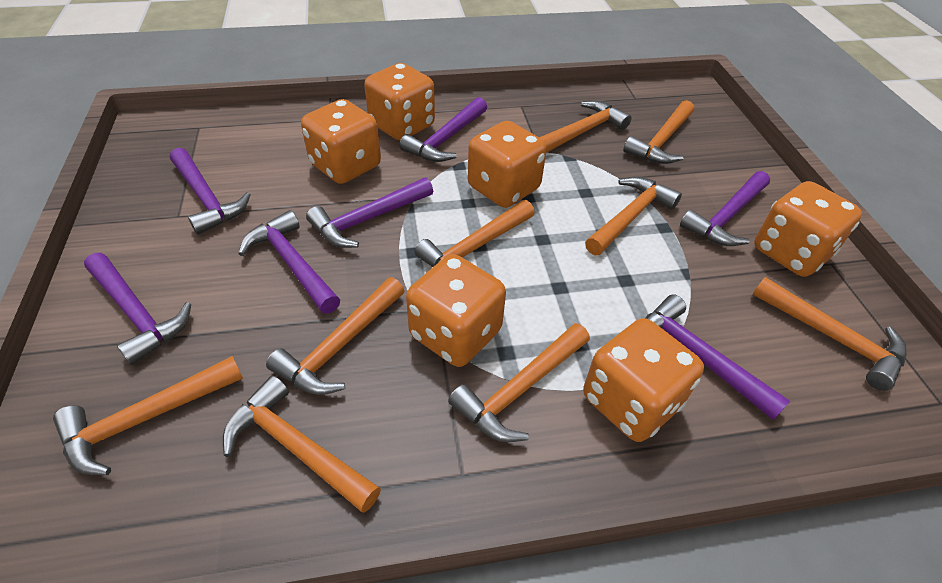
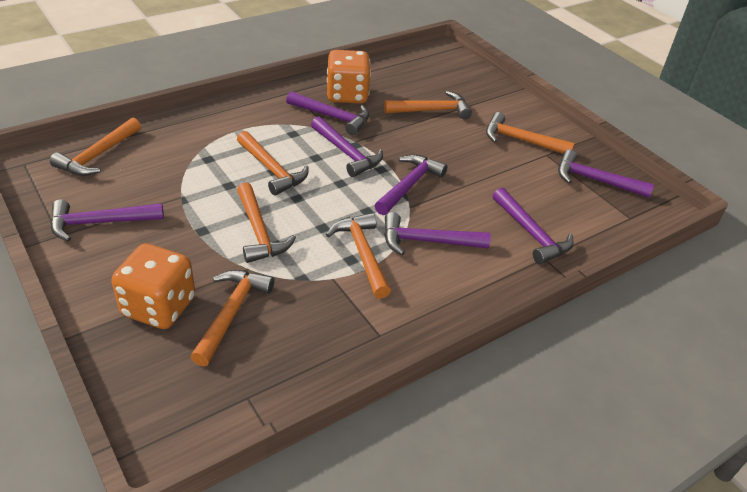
orange dice: [301,99,381,184] [364,63,435,140] [406,254,506,367] [468,121,547,208] [583,318,704,442] [754,181,862,277] = 6 -> [111,243,195,329] [327,50,371,104] = 2
orange hammer: [53,356,243,475] [223,376,381,513] [266,277,404,395] [414,200,535,267] [448,323,590,442] [539,101,632,153] [585,177,682,255] [623,100,694,164] [753,277,906,391] = 9 -> [50,118,141,176] [191,270,274,366] [237,131,309,195] [237,183,296,263] [326,213,391,299] [384,91,472,119] [486,112,575,154] = 7

